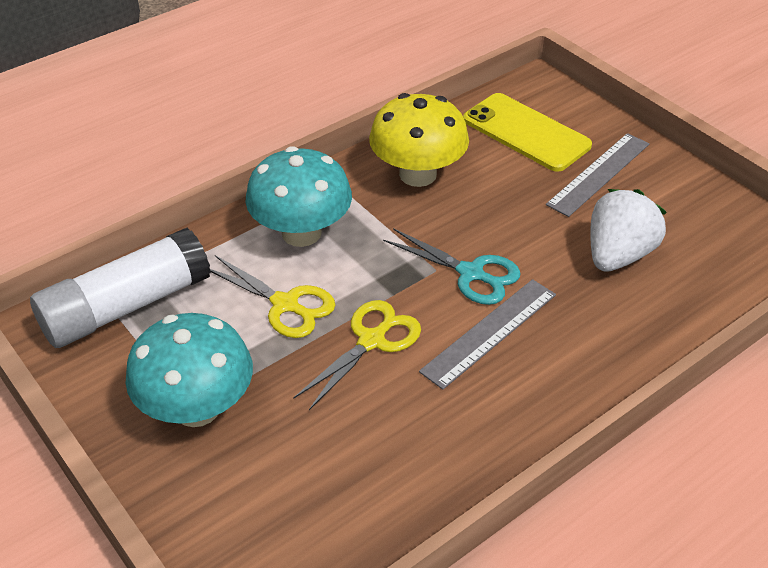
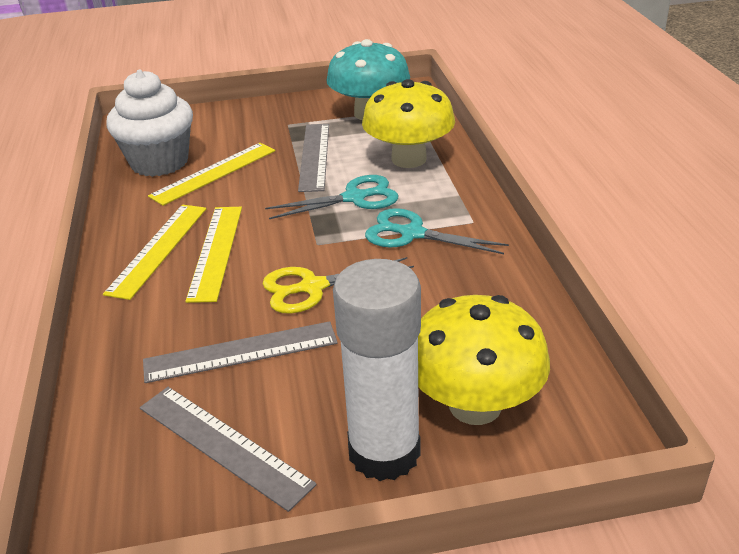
grey ruler: [419,279,556,390] [546,133,649,217] = 2 -> [140,387,317,512] [143,321,338,383] [298,124,329,192] = 3
turquoise mushroom: [125,313,253,427] [246,146,352,247] = 2 -> [327,39,410,120] = 1
turquoise scissors: [383,228,520,305] = 1 -> [265,175,398,219] [365,208,509,254] = 2
white cupcake: none = 0 -> [106,69,193,177] = 1
white strawberry: [590,189,667,272] = 1 -> none = 0
yellow mushroom: [369,93,469,187] = 1 -> [362,79,455,168] [418,295,550,425] = 2
yellow phone: [463,93,592,172] = 1 -> none = 0
yellow ruler: none = 0 -> [103,205,206,300] [148,143,275,206] [186,207,242,303] = 3
yellow scissors: [210,255,335,338] [293,300,421,410] = 2 -> [262,257,414,314] = 1

